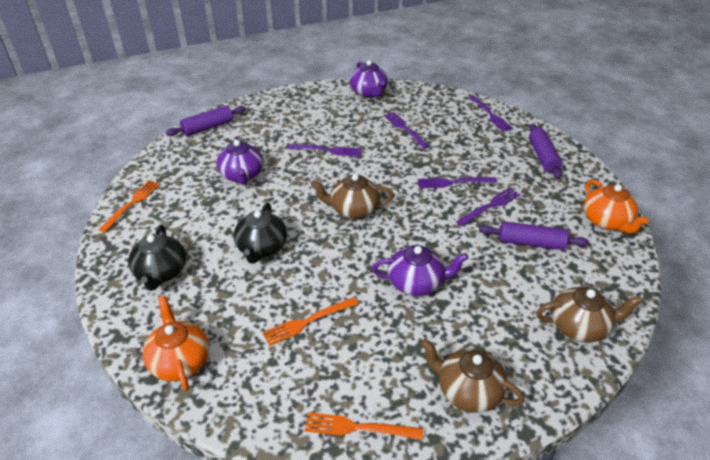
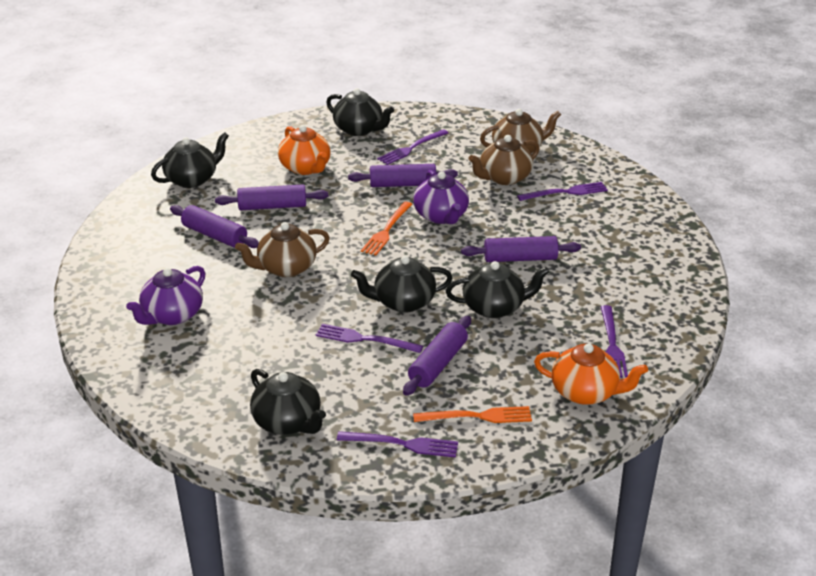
black teapot: [128,225,186,291] [234,202,287,264] = 2 -> [151,132,229,188] [250,369,326,435] [326,88,394,136] [351,256,452,313] [446,261,549,318] = 5
orange fork: [98,180,161,232] [262,297,358,346] [304,412,423,440] = 3 -> [361,202,413,255] [413,406,532,423] = 2
purple rolling pin: [166,105,246,136] [479,221,589,250] [529,124,562,179] = 3 -> [170,205,259,248] [215,185,328,210] [348,164,458,187] [403,316,471,396] [461,236,581,262] = 5
purple teapot: [217,137,263,185] [350,60,388,98] [372,245,468,296] = 3 -> [126,266,206,325] [413,170,469,224] = 2

